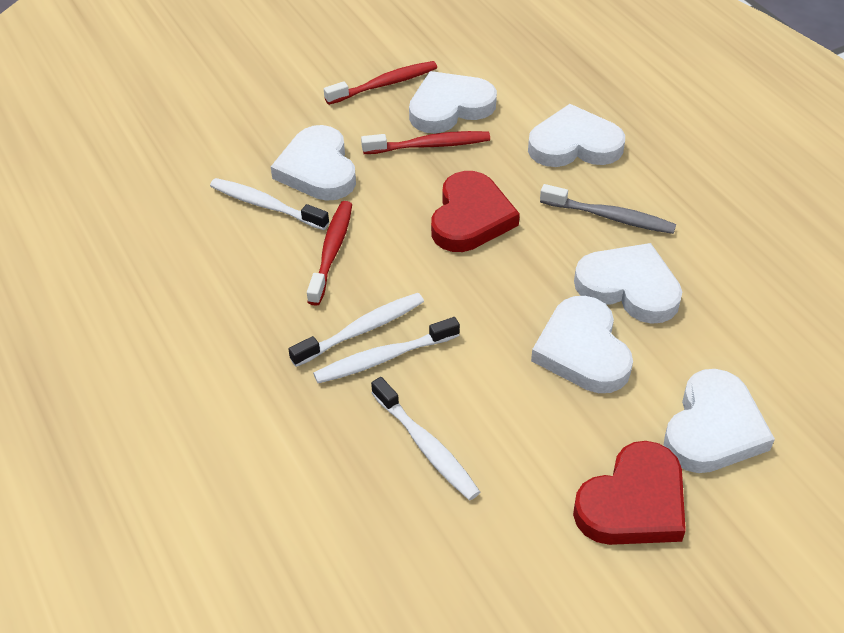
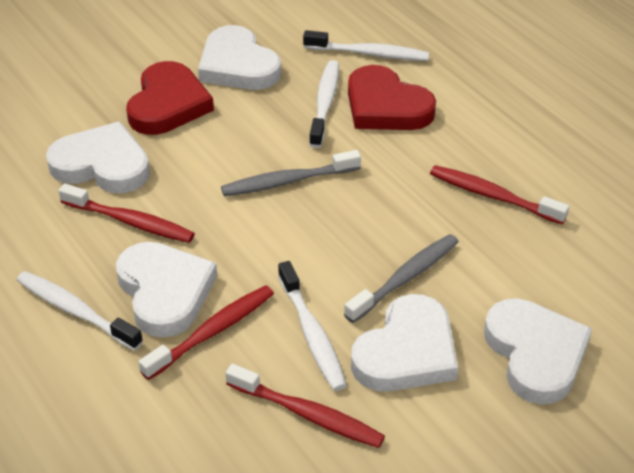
grey toothbrush: [540,184,676,234] = 1 -> [221,150,361,196] [344,234,459,323] = 2
red toothbrush: [307,201,352,306] [324,61,437,105] [361,131,490,154] = 3 -> [58,183,195,243] [139,285,274,380] [226,363,385,448] [430,165,569,224] = 4
white heart: [271,125,356,201] [409,71,497,133] [528,104,625,167] [531,296,633,393] [574,243,682,324] [664,369,775,473] = 6 -> [46,122,150,193] [116,242,217,338] [198,25,281,90] [351,294,458,392] [484,298,592,405] = 5

